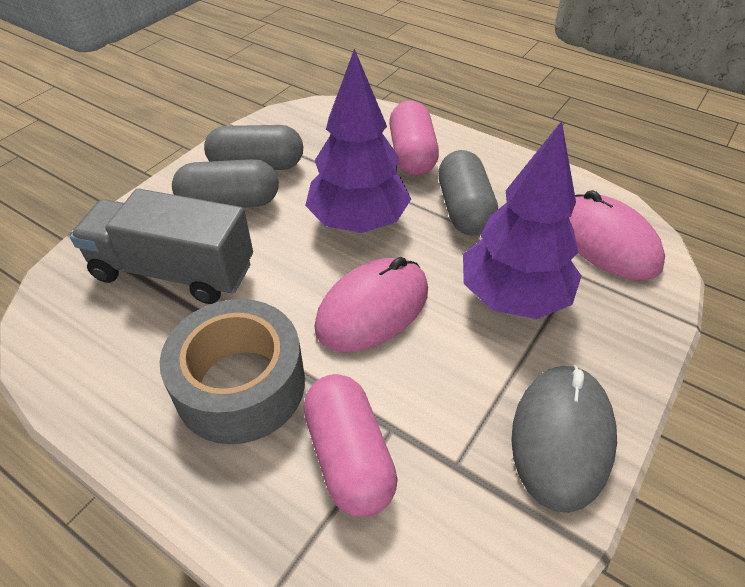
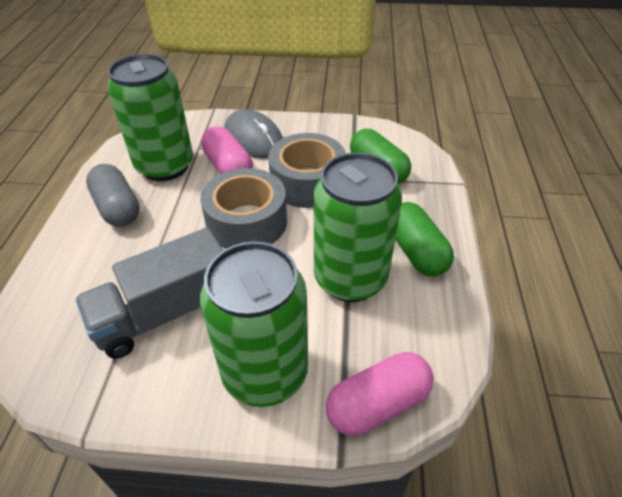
green can: none = 0 -> [108,54,193,181] [200,241,308,407] [314,152,402,302] = 3
green capsule: none = 0 -> [350,129,411,184] [395,202,454,276] = 2
grey capsule: [172,159,279,208] [204,125,303,170] [438,150,498,236] = 3 -> [86,164,140,227] = 1
grey tape: [160,299,305,444] = 1 -> [200,168,287,249] [268,133,346,208] = 2
pink mouse: [314,257,428,352] [569,190,665,280] = 2 -> none = 0
purple tree: [305,48,411,233] [463,121,581,319] = 2 -> none = 0

